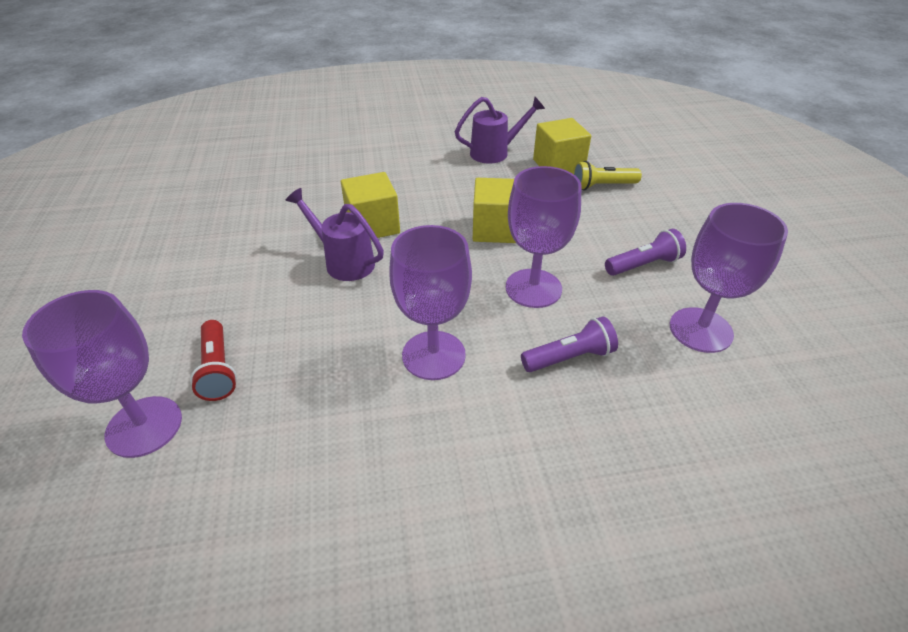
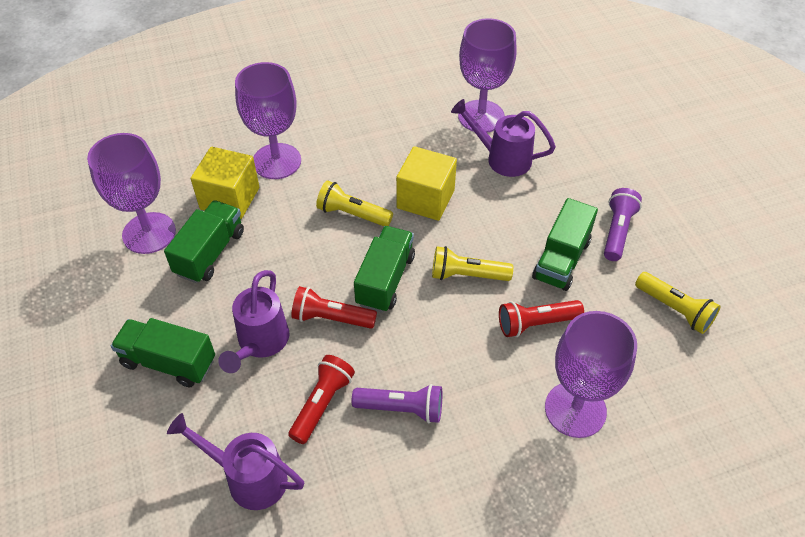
green truck: none = 0 -> [111,318,215,387] [164,200,244,283] [354,226,415,313] [532,198,598,291] = 4
purple watering can: [285,188,384,281] [455,97,545,164] = 2 -> [167,413,304,510] [218,270,289,373] [451,99,556,177] = 3
red flashlight: [190,320,237,401] = 1 -> [288,355,355,444] [291,286,377,329] [499,300,584,337] = 3
yellow cube: [341,172,400,240] [473,178,516,243] [533,118,591,174] = 3 -> [191,147,259,219] [396,146,457,221] = 2
yellow flashlight: [573,161,642,191] = 1 -> [316,180,393,226] [432,246,513,281] [635,272,721,334] = 3

